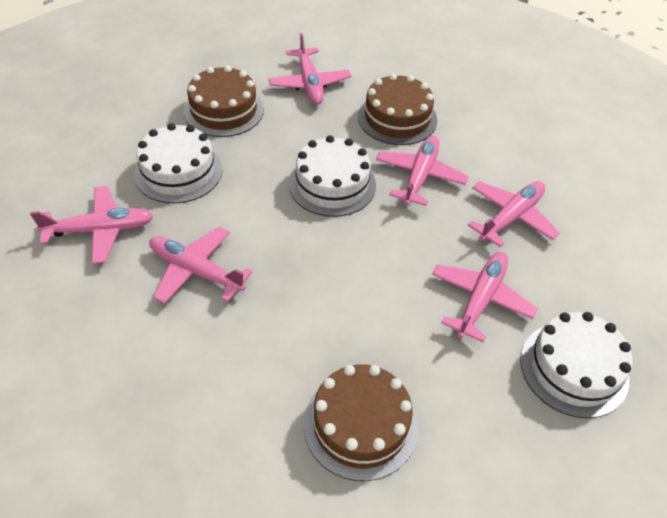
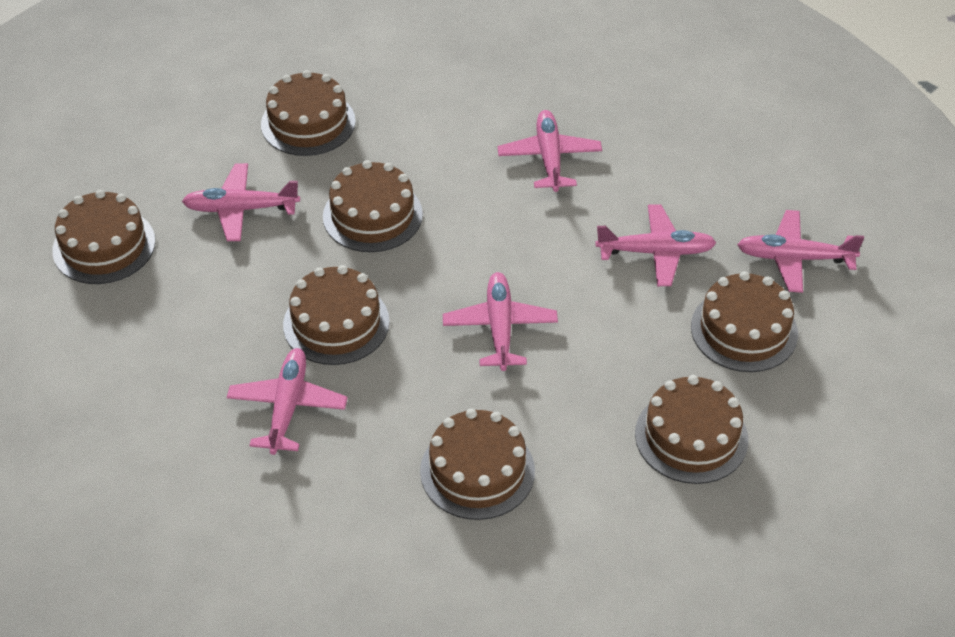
brown cake: [183,65,264,137] [304,364,418,481] [358,73,437,145] = 3 -> [52,190,155,284] [261,70,356,156] [283,265,390,365] [323,160,423,252] [420,408,535,520] [635,375,748,484] [691,271,798,372] = 7
white cake: [134,123,222,203] [289,135,376,217] [520,312,632,418] = 3 -> none = 0

